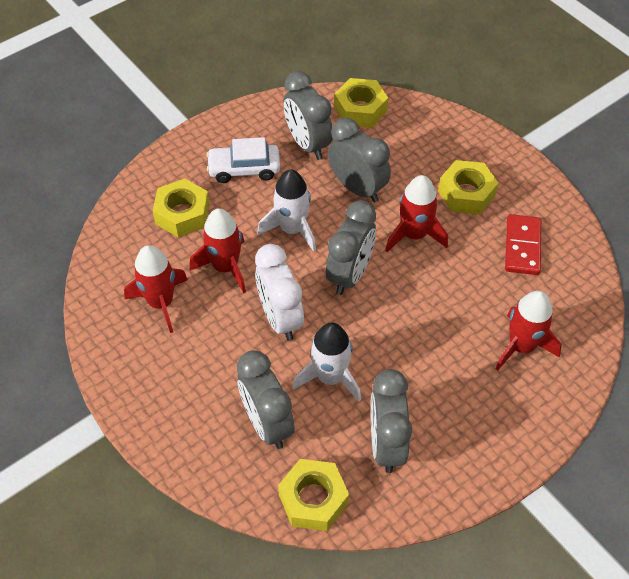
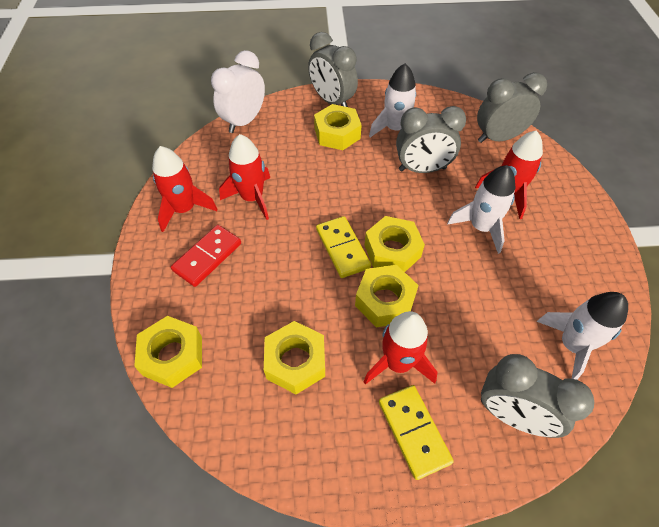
grey clock: [237,351,295,449] [283,71,333,160] [326,200,376,295] [328,118,391,202] [371,369,412,473] = 5 -> [308,32,358,107] [396,106,466,173] [477,72,547,143] [481,354,594,438] = 4
white car: [206,137,280,183] = 1 -> none = 0
white rocket: [257,169,316,252] [293,322,361,402] = 2 -> [369,63,416,137] [447,165,515,254] [537,292,628,380] = 3
yellow domino: none = 0 -> [316,216,371,278] [379,385,454,480] = 2
yellow nut: [153,179,210,237] [278,459,349,531] [334,78,388,128] [438,160,498,214] = 4 -> [134,316,202,388] [264,321,325,394] [314,104,362,150] [355,265,419,327] [365,216,425,272] = 5

